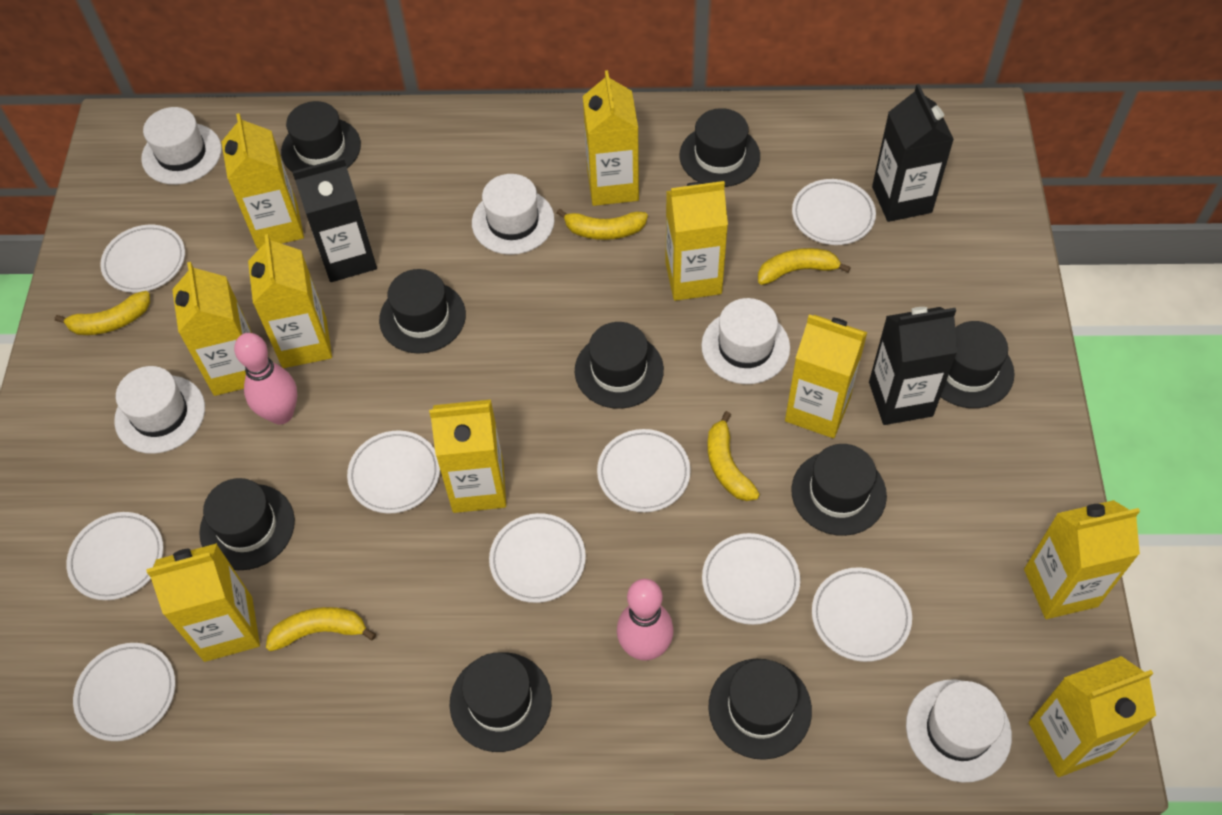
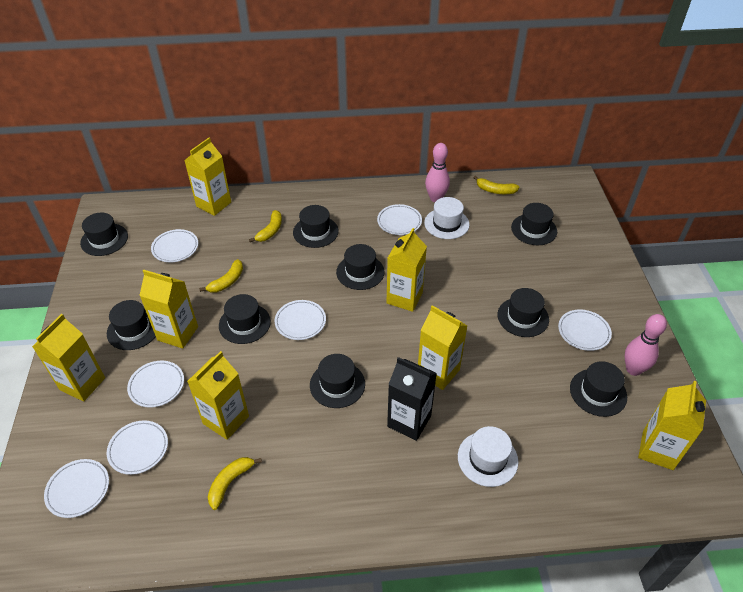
black carton: [292,157,377,282] [869,307,957,425] [872,84,954,222] = 3 -> [387,357,437,441] = 1
white hat: [114,366,205,454] [141,107,222,185] [472,174,555,255] [701,298,790,384] [906,679,1012,783] = 5 -> [424,197,470,239] [458,426,518,487] = 2
white plate: [66,512,164,600] [73,643,176,741] [100,225,185,293] [347,430,440,513] [489,513,586,603] [597,429,691,512] [702,533,800,625] [792,179,876,245] [812,568,912,662] = 9 -> [44,459,109,518] [107,420,168,475] [127,361,184,408] [151,229,198,262] [275,300,326,340] [377,204,422,235] [558,310,612,351] = 7
yellow banana: [55,291,150,335] [266,607,376,651] [557,208,648,240] [707,411,760,501] [758,248,851,285] = 5 -> [199,259,243,293] [208,457,262,510] [249,210,282,242] [473,176,520,194] = 4
yellow carton: [146,543,260,662] [172,262,252,396] [221,113,304,249] [248,234,332,368] [429,400,506,513] [583,70,639,206] [665,181,728,301] [785,314,867,438] [1024,500,1140,619] [1029,656,1156,777] = 10 -> [32,314,105,402] [139,270,198,349] [184,138,231,216] [187,351,249,440] [386,228,427,312] [418,305,468,390] [638,381,706,470] = 7

